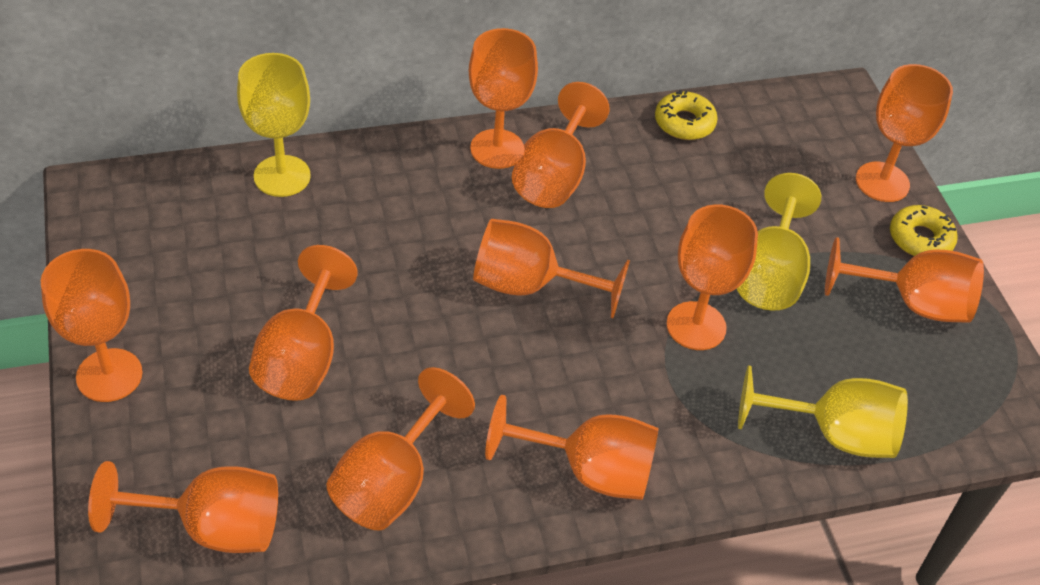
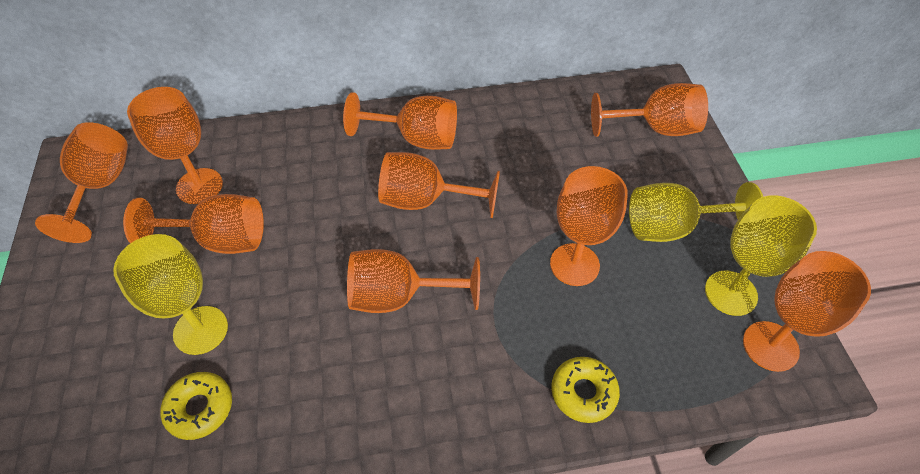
orange goblet: [41,249,143,402] [88,461,278,553] [249,245,358,401] [327,367,475,530] [469,28,538,169] [473,219,630,318] [485,395,658,500] [512,82,610,208] [666,204,758,350] [825,237,984,323] [856,64,953,202] = 11 -> [35,122,128,243] [123,194,264,254] [127,87,223,204] [343,92,457,150] [347,249,480,313] [378,152,500,218] [550,166,628,286] [591,83,708,137] [743,251,871,372] = 9

